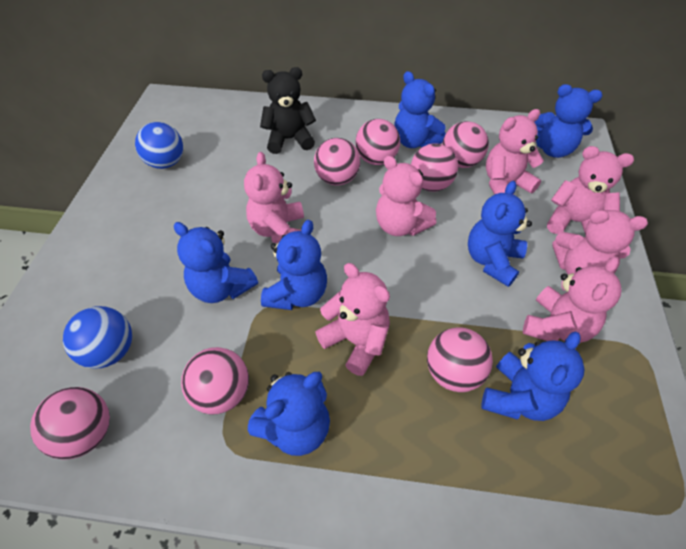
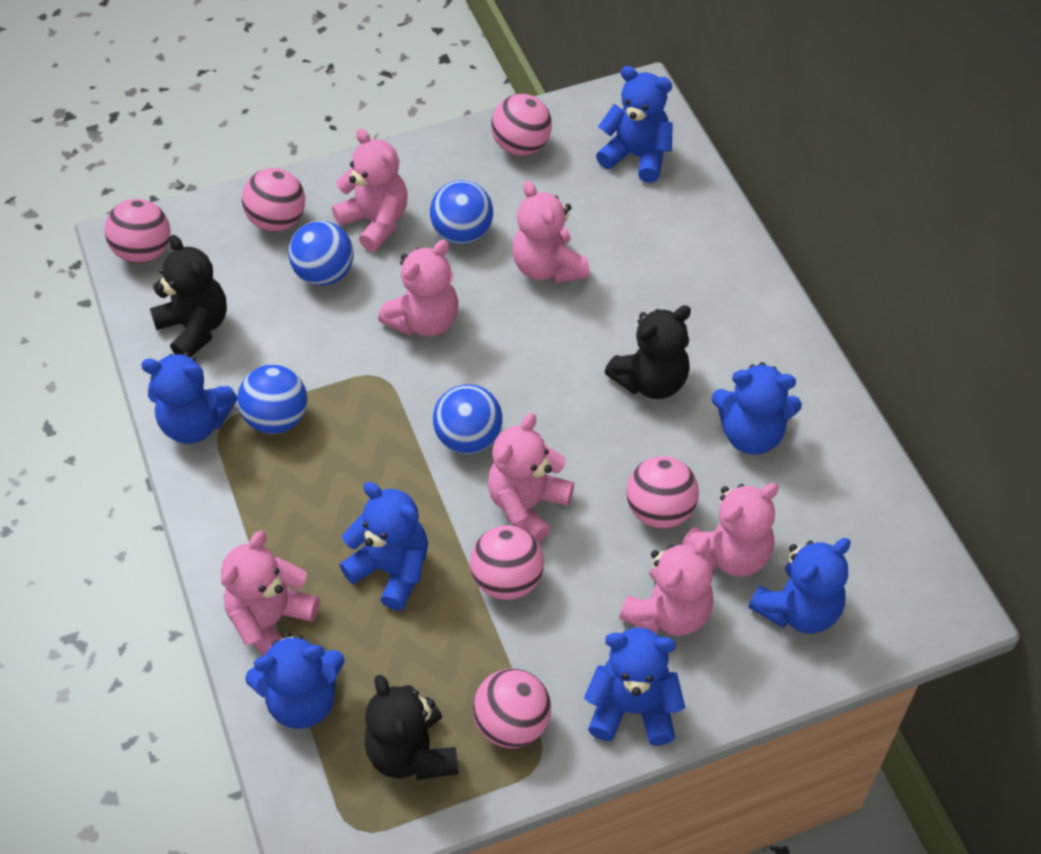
black teddy bear: [260,67,316,154] = 1 -> [150,235,227,357] [364,675,459,780] [605,305,691,399] = 3
blue ball: [63,306,132,368] [135,122,183,169] = 2 -> [237,365,307,434] [288,221,354,286] [430,180,493,244] [433,384,502,454] = 4
pink ball: [30,387,110,460] [181,347,249,415] [314,138,360,186] [355,119,400,165] [411,143,458,192] [427,327,493,392] [442,121,489,168] = 7 -> [105,199,170,263] [242,168,305,232] [470,525,544,600] [473,669,551,748] [491,94,552,156] [626,456,699,528] = 6

